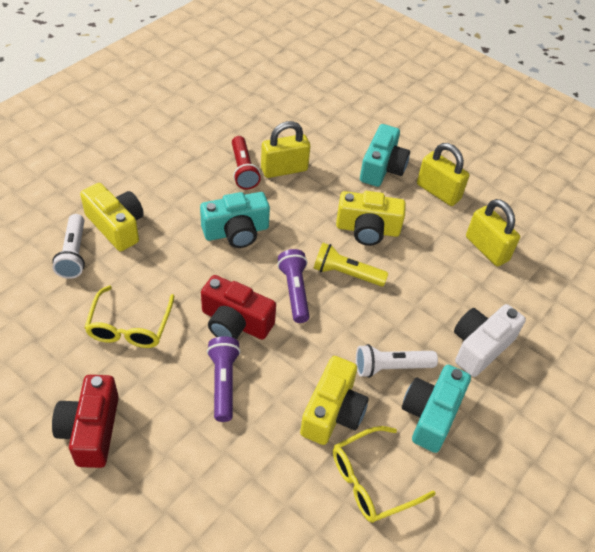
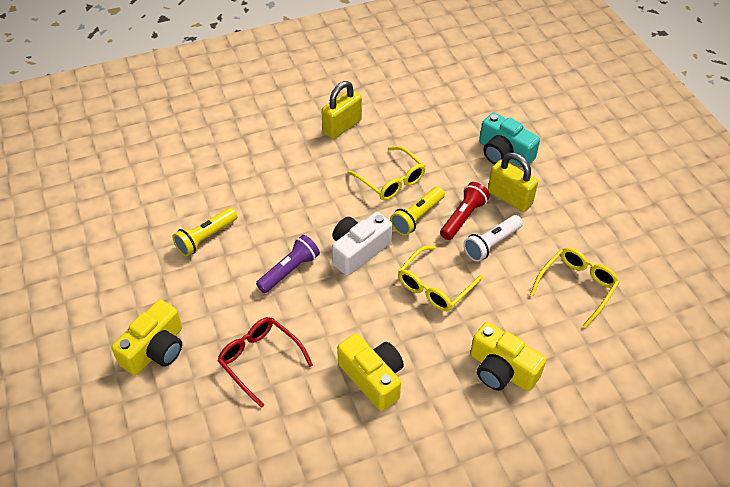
purple flashlight: [207,336,241,422] [277,249,310,323] = 2 -> [256,235,320,293] = 1
red camera: [52,375,119,468] [201,275,276,340] = 2 -> none = 0
red glasses: none = 0 -> [217,317,313,408] = 1
turquoise camera: [200,192,270,248] [360,124,410,187] [402,365,471,453] = 3 -> [479,113,540,167] = 1
white flashlight: [52,214,85,279] [356,344,438,378] = 2 -> [463,215,523,262] = 1
yellow flashlight: [314,243,388,287] = 1 -> [172,208,237,257] [390,187,445,236] = 2
yellow glasses: [84,285,174,348] [333,426,436,523] = 2 -> [347,146,426,200] [398,246,483,311] [530,247,620,328] = 3
yellow padlock: [261,121,310,178] [417,143,469,206] [466,199,520,266] = 3 -> [321,81,362,139] [488,153,538,212] = 2

